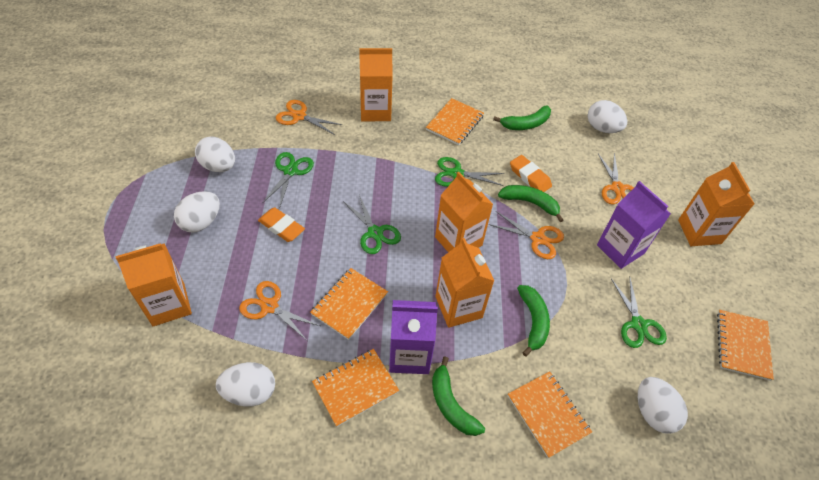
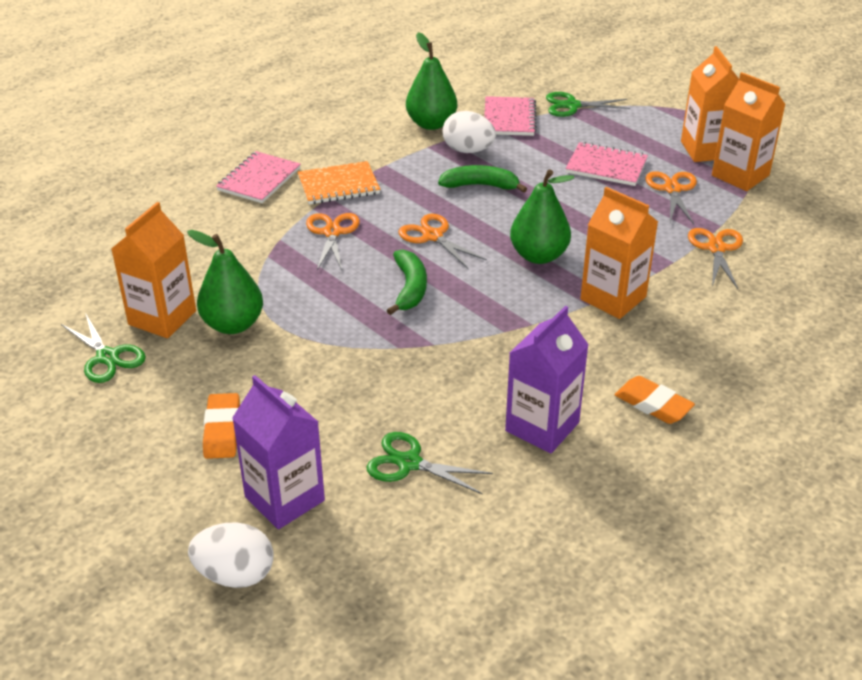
green banana: [432,356,485,436] [493,105,551,130] [498,185,563,222] [517,285,550,357] = 4 -> [387,249,427,315] [438,165,527,193] = 2
green pear: none = 0 -> [187,230,263,334] [406,32,457,130] [510,169,574,264] = 3
green scissors: [263,152,314,206] [343,195,401,254] [435,157,504,187] [611,278,667,348] = 4 -> [61,314,146,383] [366,432,493,494] [546,92,630,117] = 3
orange carton: [115,243,192,326] [359,48,393,121] [435,172,493,252] [436,238,494,328] [678,162,755,246] = 5 -> [111,202,196,338] [580,187,658,319] [681,46,739,162] [712,72,786,191] = 4
orange notebook: [310,268,388,340] [312,349,399,427] [426,98,484,145] [508,371,592,458] [717,310,774,381] = 5 -> [297,161,380,204] = 1
pink notebook: none = 0 -> [216,151,301,203] [484,96,537,136] [566,142,648,186] = 3
white egg: [174,191,220,232] [195,136,235,172] [216,362,275,406] [588,100,627,133] [638,377,688,434] = 5 -> [188,522,274,588] [443,111,496,153] = 2

